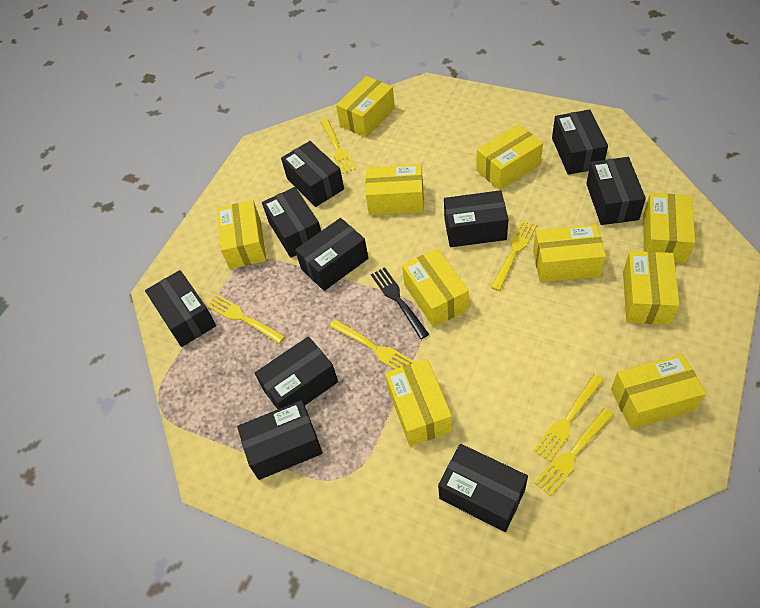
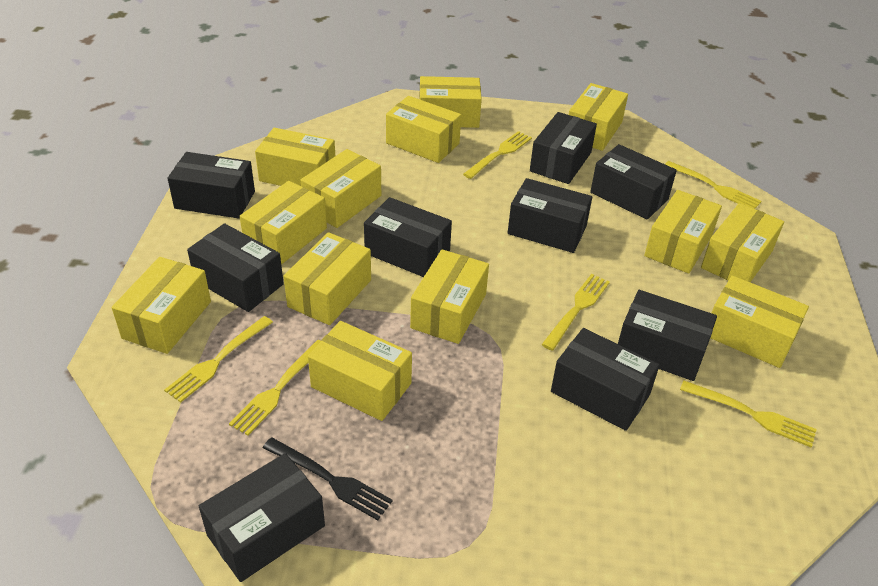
black box: [145,270,216,347] [237,400,323,480] [255,336,338,409] [262,187,321,258] [281,141,344,207] [295,218,368,291] [438,444,528,532] [444,190,509,247] [552,109,608,175] [586,157,646,225] = 10 -> [167,152,255,219] [187,223,284,312] [199,453,325,582] [364,197,452,277] [508,178,592,253] [530,112,597,184] [551,328,660,431] [590,144,677,220] [618,290,717,381] = 9
yellow box: [217,200,266,269] [336,76,395,138] [365,164,424,215] [385,359,452,446] [402,248,469,327] [476,124,543,190] [533,224,606,282] [611,354,706,429] [623,251,680,325] [643,193,695,263] = 10 -> [112,257,211,354] [240,181,327,265] [255,128,335,186] [284,232,371,325] [301,149,381,228] [308,321,412,421] [386,96,461,163] [410,249,489,344] [419,76,482,128] [569,83,628,151] [644,190,722,274] [701,203,784,282] [710,275,809,368] = 13

